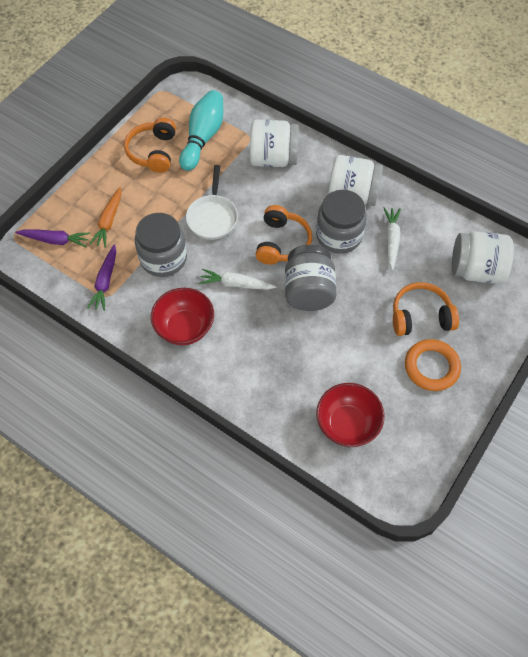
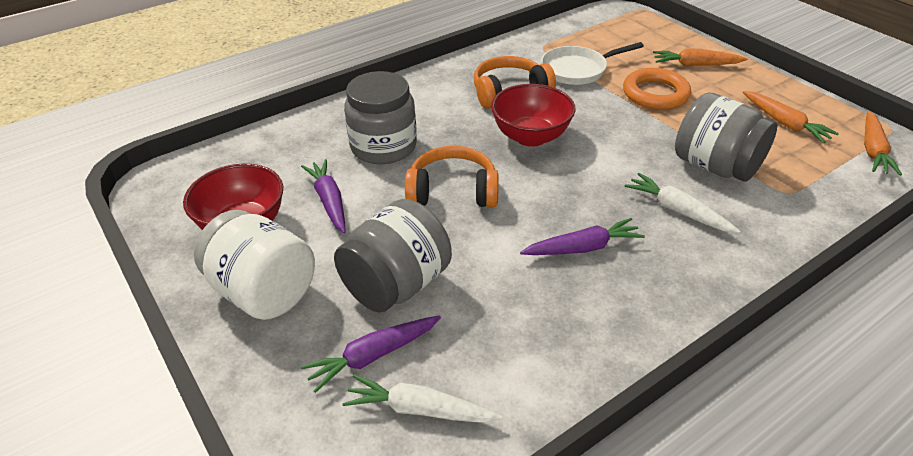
orange carrot: [89,187,121,248] = 1 -> [653,48,748,66] [743,91,839,143] [864,111,902,176] = 3
orange headphones: [124,118,176,173] [255,205,312,265] [393,282,459,336] = 3 -> [405,146,498,207] [474,56,556,109] = 2
purple carrot: [15,229,90,247] [87,244,116,311] = 2 -> [301,159,346,233] [301,316,441,393] [520,218,645,255] = 3
turquoise bowling pin: [179,90,223,171] = 1 -> none = 0
white jar: [250,119,299,167] [328,155,383,206] [452,231,514,284] = 3 -> [194,210,315,320] = 1

